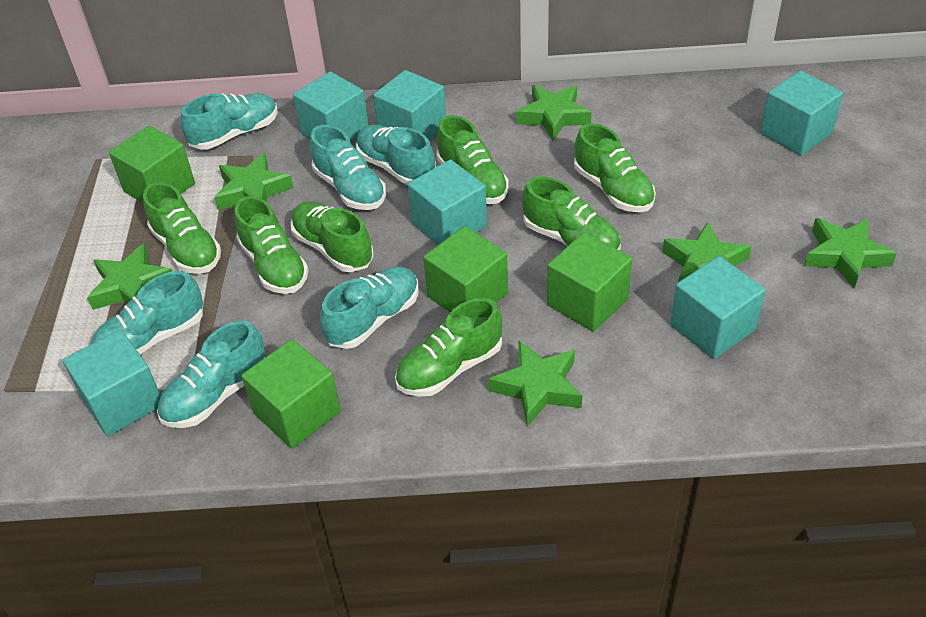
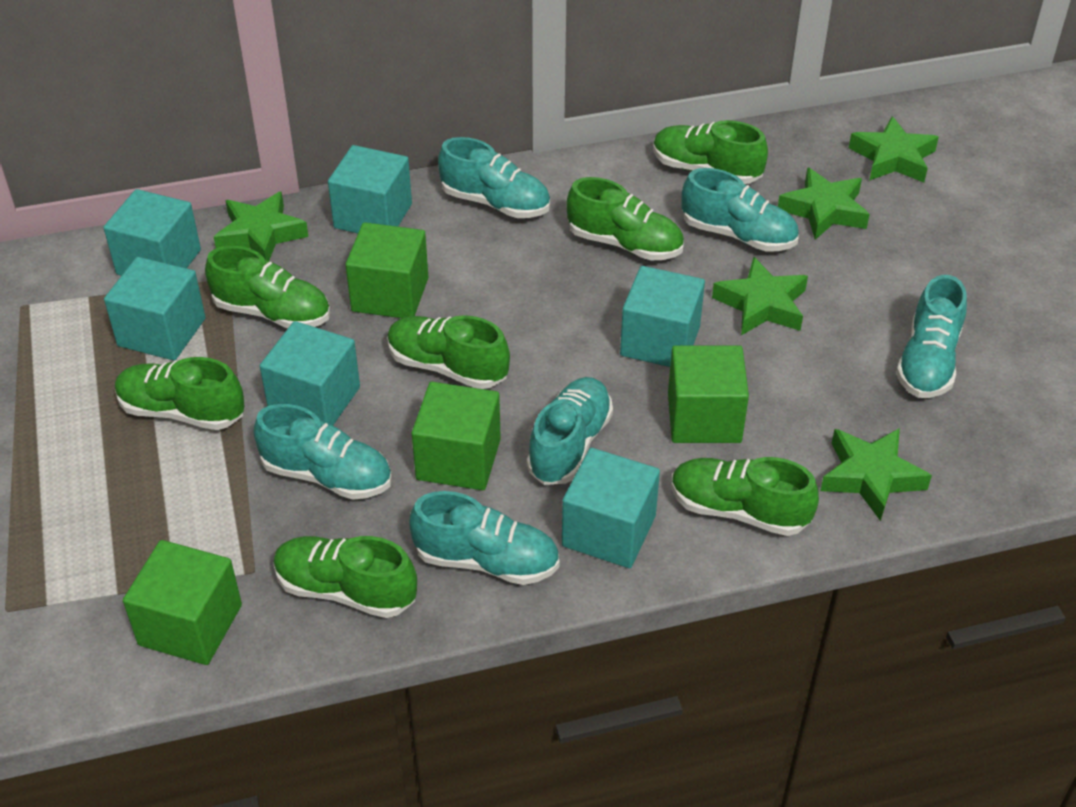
green star: [87,243,172,310] [214,153,294,210] [488,341,582,427] [516,85,591,141] [662,222,752,282] [804,218,897,288] = 6 -> [214,191,309,261] [712,257,808,335] [778,167,870,240] [820,428,932,521] [849,116,939,182] = 5

